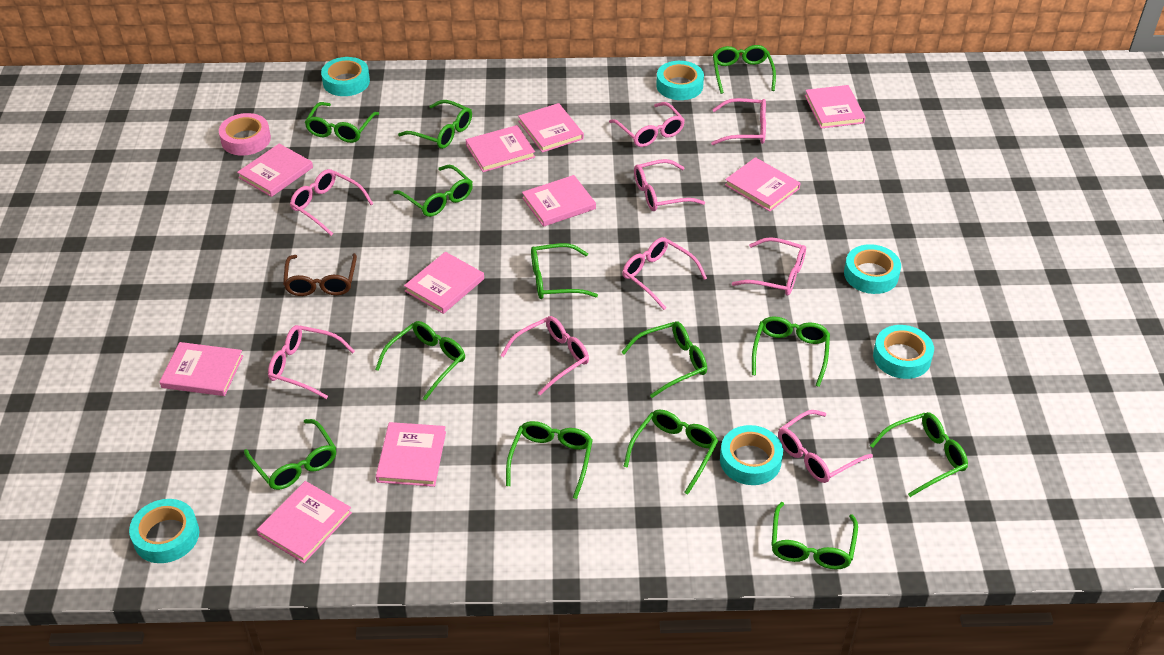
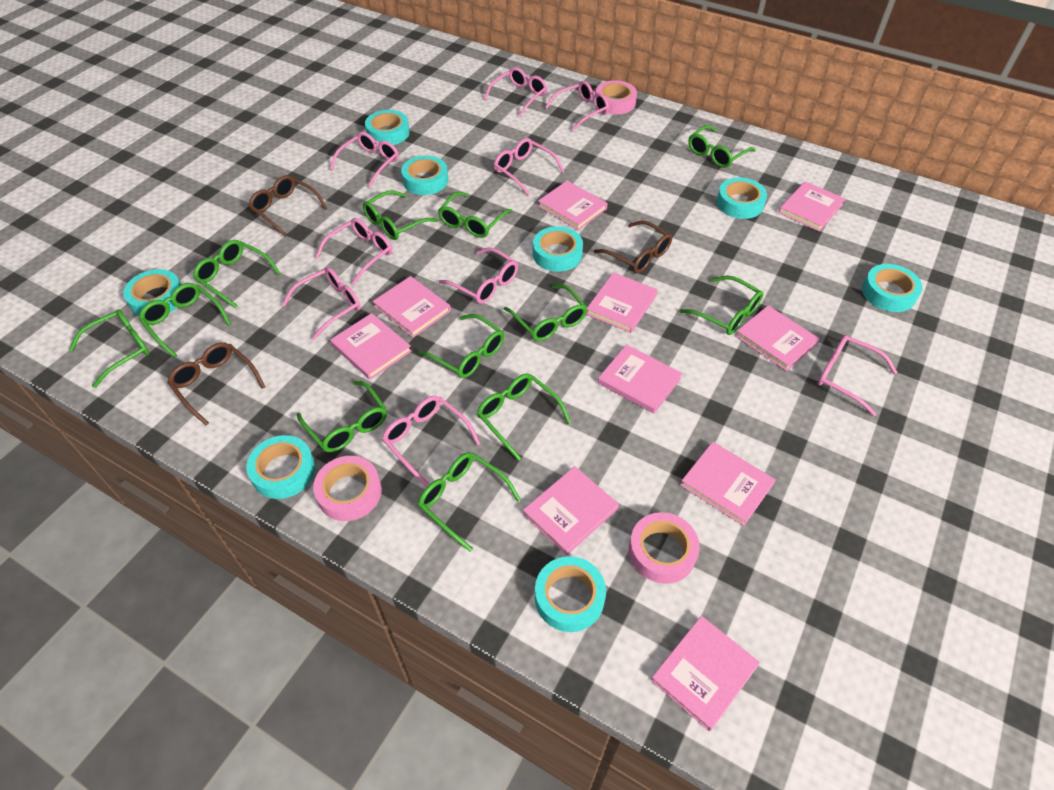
brown glasses: [283,253,357,296] = 1 -> [167,342,265,425] [248,175,328,236] [594,221,672,273] = 3
green glasses: [244,419,336,490] [305,102,379,143] [375,321,465,401] [393,165,473,217] [398,100,472,149] [506,421,593,499] [531,243,598,299] [621,321,707,398] [623,409,718,494] [713,45,776,94] [752,316,830,387] [771,502,858,570] [870,412,968,497] = 13 -> [69,309,149,388] [139,283,231,358] [193,240,280,308] [297,381,387,452] [363,190,438,240] [418,314,504,378] [418,452,521,552] [438,192,513,238] [477,374,571,461] [504,284,587,341] [679,276,764,335] [688,125,756,168] = 12
pink tape: [219,113,271,156] = 1 -> [313,456,382,521] [596,80,637,114] [629,512,700,584] = 3
turquoise tape: [129,499,199,563] [321,57,370,96] [656,61,704,100] [720,425,783,485] [844,244,901,294] [873,325,934,379] = 6 -> [123,269,181,316] [246,435,315,499] [365,110,410,145] [401,155,448,195] [533,226,583,272] [535,556,606,632] [717,178,767,219] [862,264,923,312] = 8

